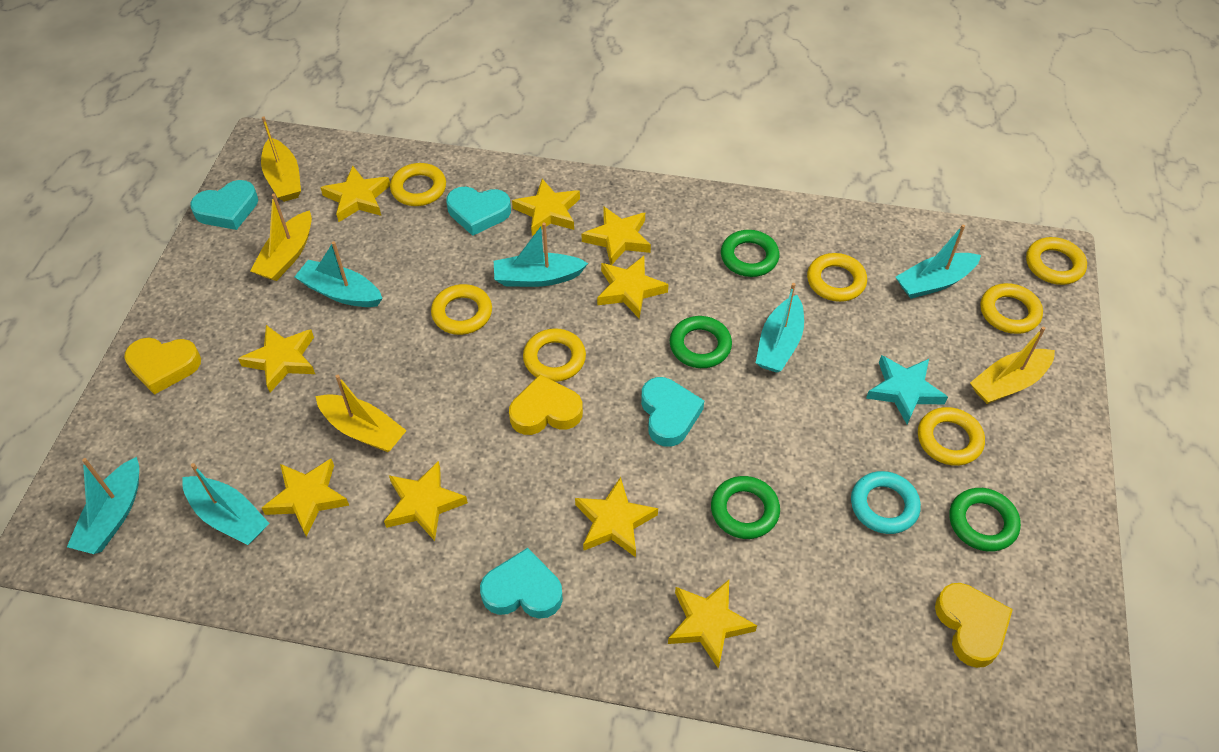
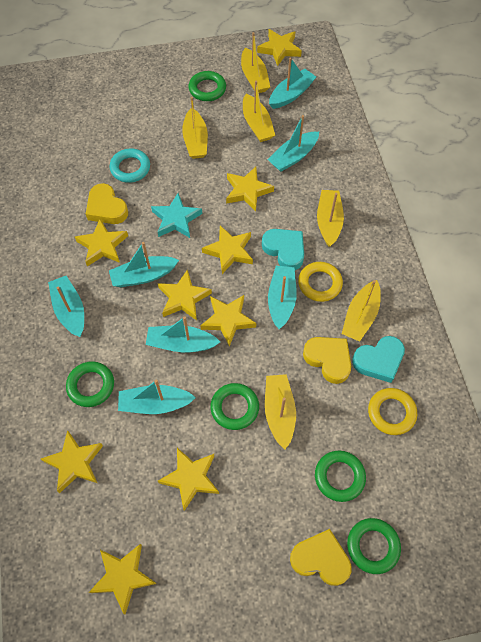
green ring: [670,316,732,368] [711,476,780,539] [721,230,780,277] [950,488,1021,552] = 4 -> [66,361,114,407] [189,71,226,101] [210,383,259,430] [315,451,366,502] [347,518,401,574] = 5
turquoise boat: [67,457,139,554] [182,463,269,545] [294,241,383,307] [494,222,588,287] [756,283,804,373] [896,224,981,299] = 6 -> [48,276,84,337] [109,242,179,287] [118,380,196,414] [146,316,220,352] [268,115,319,172] [268,266,297,329] [269,57,316,109] = 7
turquoise heart: [190,180,258,230] [446,187,511,236] [480,548,563,619] [641,377,704,447] = 4 -> [262,229,304,270] [352,336,405,383] = 2
yellow boat: [250,194,312,281] [261,116,301,202] [316,375,407,452] [970,327,1055,404] = 4 -> [182,97,208,159] [241,32,270,93] [243,81,275,142] [265,374,296,449] [317,190,344,247] [342,280,381,342] = 6
yellow ring: [390,163,446,206] [431,284,492,335] [523,328,586,382] [807,253,867,302] [918,407,985,466] [980,283,1043,334] [1026,237,1087,285] = 7 -> [298,262,343,302] [368,388,417,435] = 2

